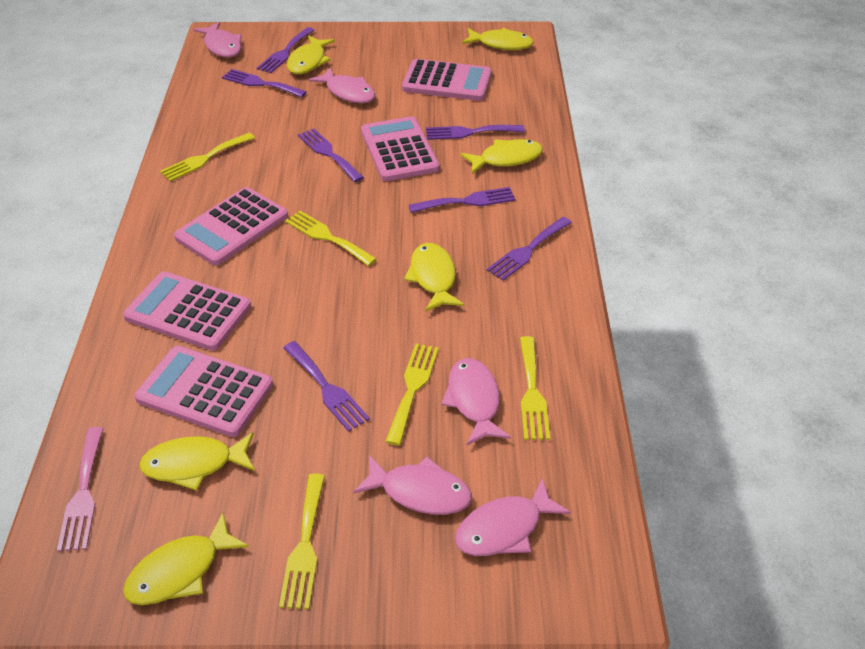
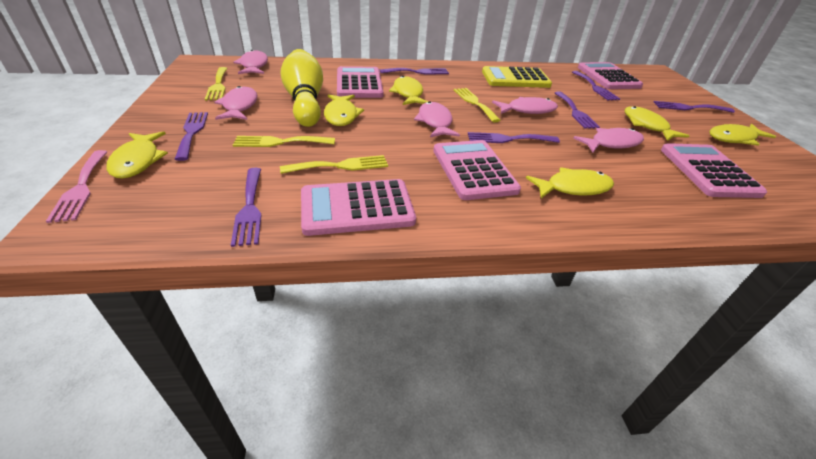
yellow bowling pin: none = 0 -> [280,49,323,127] = 1
yellow calculator: none = 0 -> [482,66,552,88] = 1
yellow fork: [160,133,255,181] [279,473,325,609] [285,211,377,266] [385,343,439,445] [520,336,550,440] = 5 -> [205,67,228,101] [233,136,335,147] [280,155,388,174] [454,88,501,122] = 4

